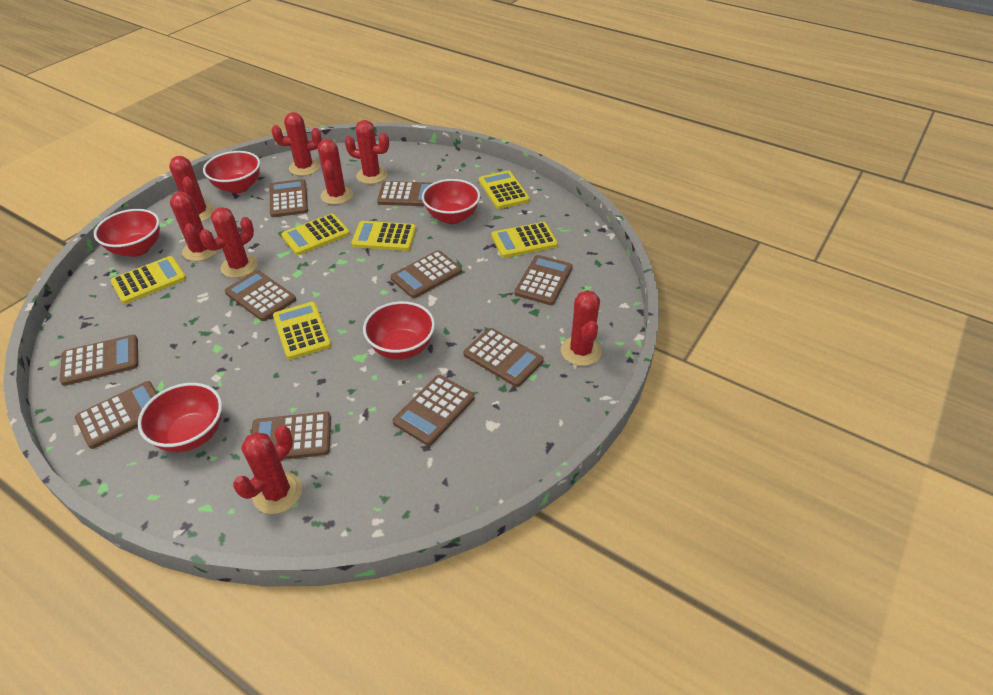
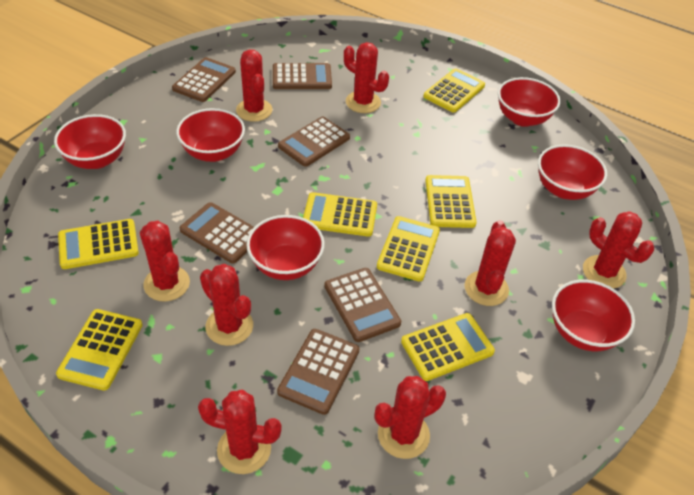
brown calculator: [60,335,138,386] [75,381,157,449] [225,270,296,321] [251,412,331,460] [270,179,308,217] [377,181,432,206] [390,250,462,298] [392,375,474,446] [464,328,544,387] [515,255,573,305] = 10 -> [172,57,236,102] [180,202,254,264] [273,63,332,89] [277,329,360,415] [278,117,350,167] [324,268,401,342] = 6
red bowl: [94,209,160,257] [138,383,222,452] [203,151,260,194] [363,301,435,360] [422,179,480,224] = 5 -> [54,114,126,169] [176,108,245,162] [246,215,325,280] [498,77,560,127] [538,144,607,200] [552,280,635,351] = 6
yellow calculator: [110,256,186,304] [273,302,331,360] [281,214,350,255] [352,221,416,251] [479,171,530,209] [491,222,558,258] = 6 -> [56,309,142,391] [58,219,139,269] [303,192,377,237] [377,216,440,282] [401,313,495,381] [423,68,485,112] [425,175,476,228] = 7

